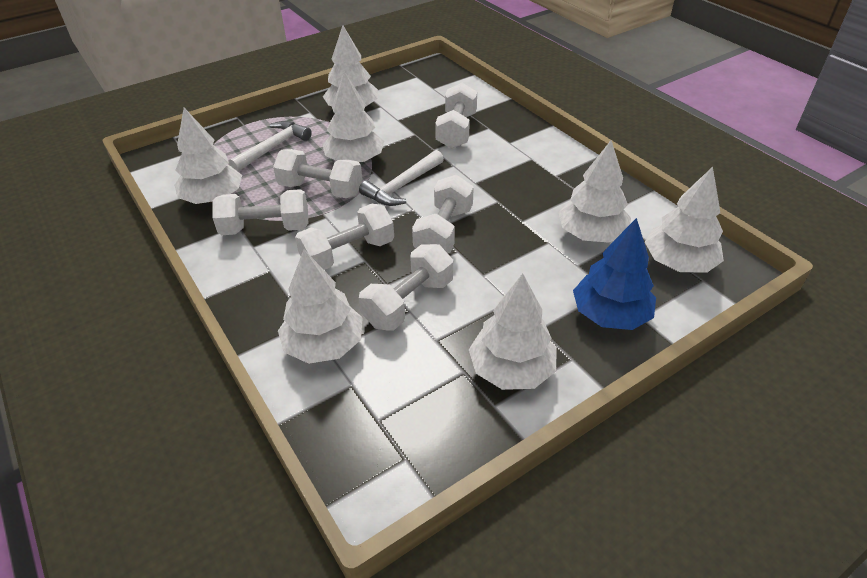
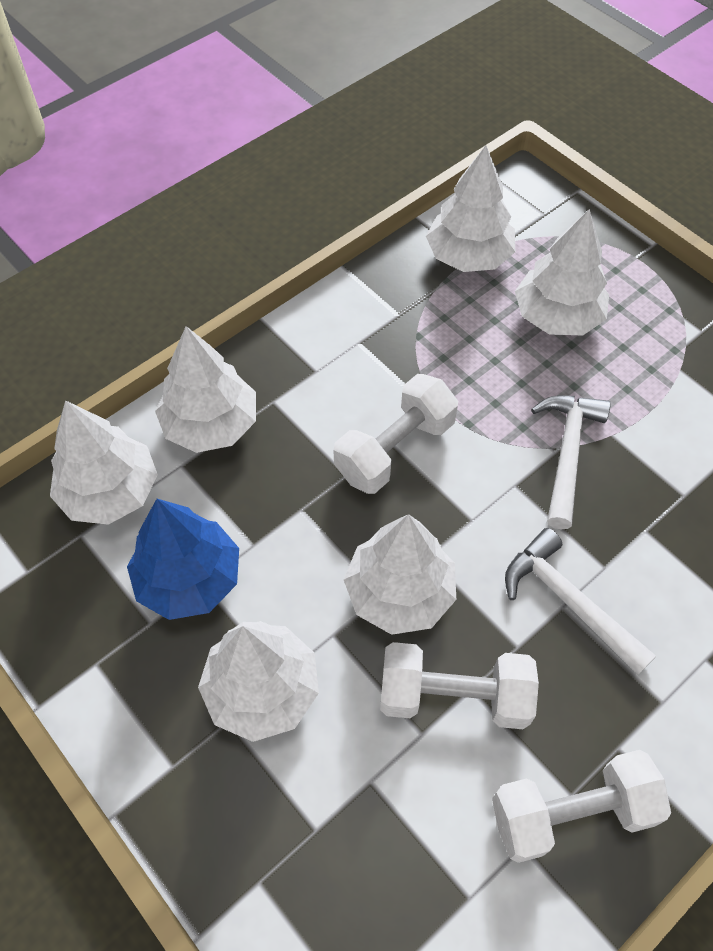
white dumbbell: [212,189,308,235] [273,149,362,198] [295,204,394,270] [359,244,453,331] [412,175,474,253] [435,83,477,149] = 6 -> [333,374,458,494] [380,642,539,729] [492,750,671,863] = 3
white tree: [174,108,242,204] [278,250,363,364] [322,71,384,163] [323,25,378,107] [469,274,557,390] [558,140,631,243] [645,167,724,273] = 7 -> [50,400,158,525] [155,326,256,453] [198,621,319,742] [343,514,456,635] [426,145,515,272] [515,209,609,335] = 6

